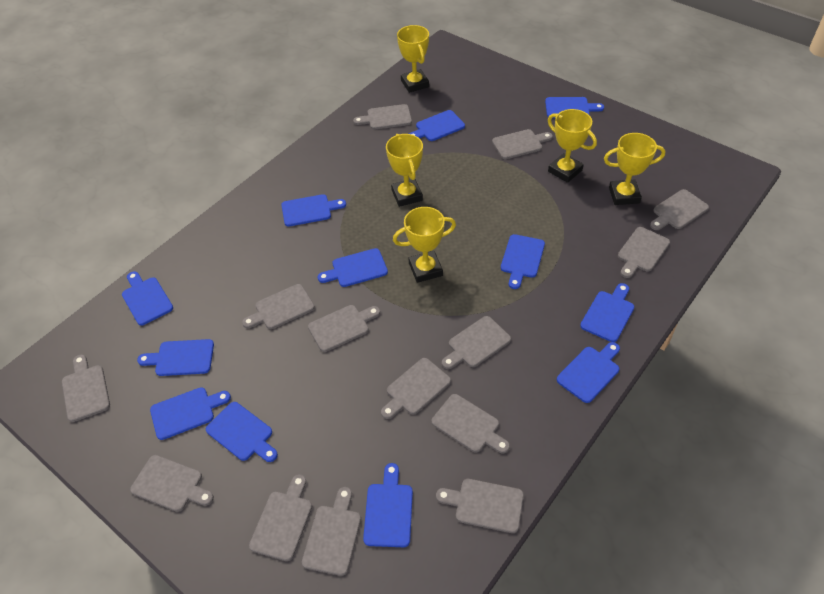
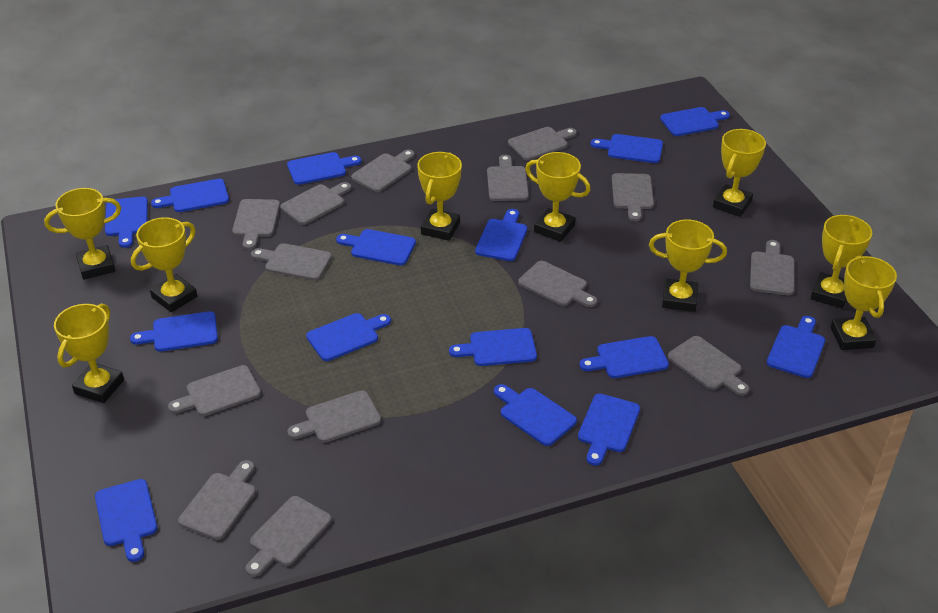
blue cutting board: [122,271,173,326] [137,339,214,376] [150,387,231,440] [206,402,278,462] [281,194,346,227] [318,248,388,287] [363,463,413,547] [409,110,465,141] [501,234,545,289] [545,97,604,118] [557,342,620,403] [580,283,634,342] = 12 -> [95,479,157,562] [105,196,148,248] [130,311,218,352] [151,179,229,212] [287,152,362,185] [306,313,391,361] [336,229,416,266] [449,328,537,366] [475,209,527,261] [494,384,577,446] [578,393,640,466] [579,336,669,378] [591,134,663,163] [660,107,730,136] [767,316,825,378] = 15
yellow trophy: [386,134,423,207] [393,207,456,283] [397,25,429,93] [548,109,597,183] [604,133,665,205] = 5 -> [44,188,121,280] [54,303,124,403] [131,217,197,312] [417,152,462,241] [525,152,590,242] [649,219,727,312] [713,129,766,217] [811,215,872,309] [831,255,897,350] = 9

